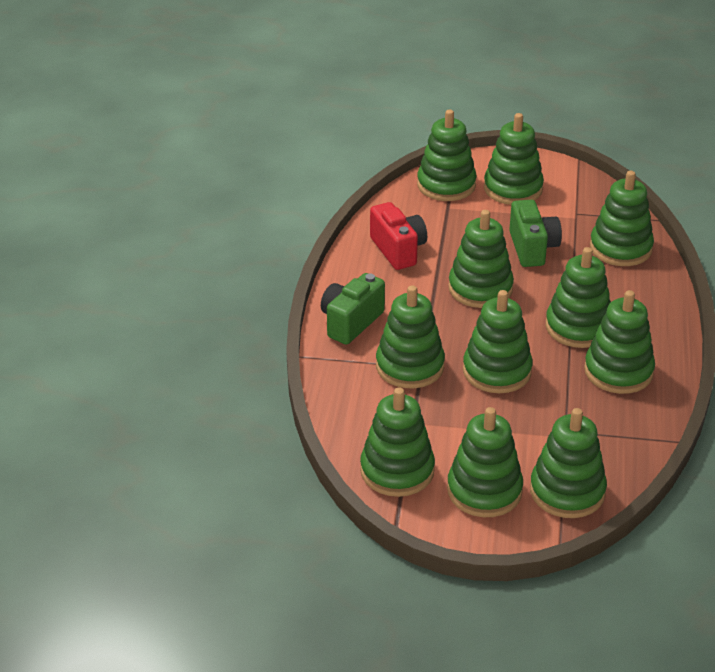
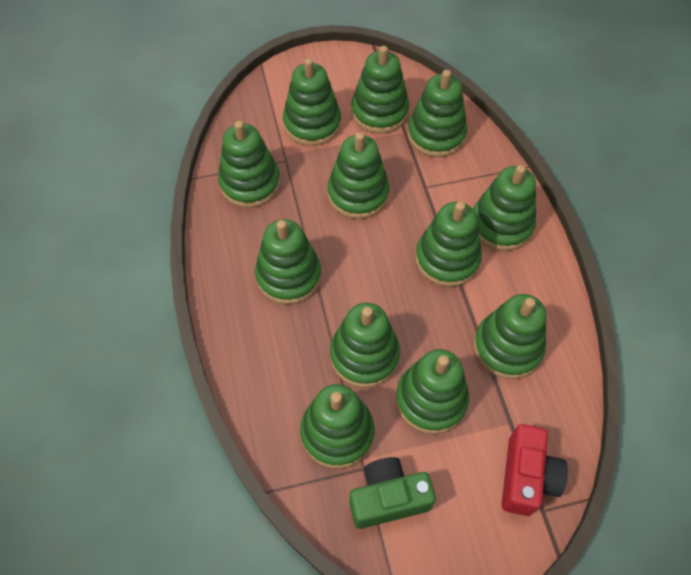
green camera: [321,273,385,345] [509,200,562,267] = 2 -> [349,457,436,529] = 1
green stacking toy: [360,388,435,497] [376,285,445,388] [417,110,477,201] [447,407,523,517] [448,210,514,308] [463,290,533,393] [484,113,544,205] [530,408,607,518] [546,247,611,348] [584,290,655,394] [590,171,654,266] = 11 -> [218,121,280,208] [255,219,322,304] [283,58,341,146] [300,384,375,469] [327,132,390,219] [330,303,400,388] [351,46,409,133] [396,349,469,434] [407,70,467,157] [415,202,482,287] [473,165,536,251] [474,294,547,379] = 12

